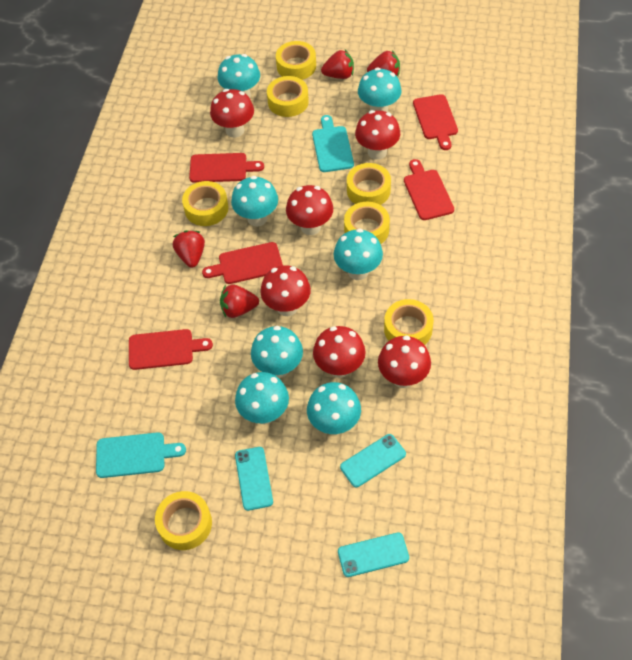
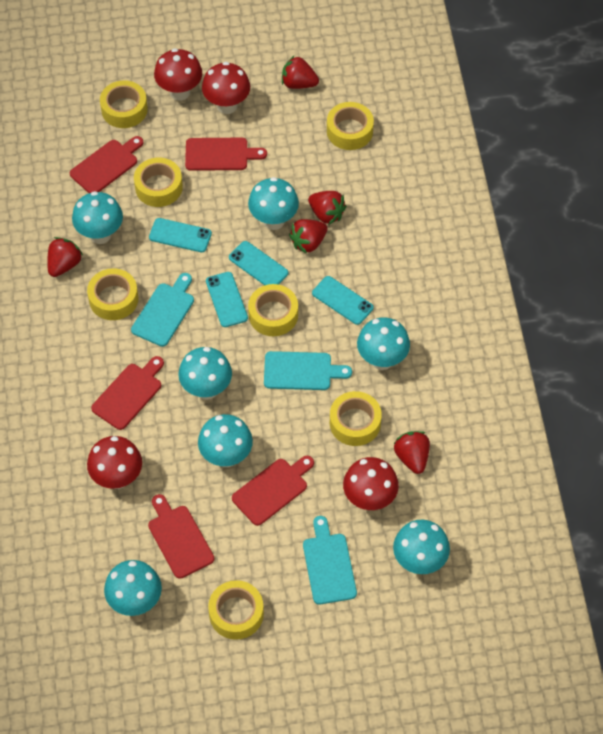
red mushroom: [210,89,254,138] [260,265,311,316] [286,185,333,235] [313,326,365,378] [355,110,400,160] [378,336,431,388] = 6 -> [87,436,142,489] [154,48,202,100] [202,62,250,114] [343,457,399,510] = 4
red strawberry: [173,230,205,268] [220,284,259,318] [321,50,354,79] [367,50,400,76] = 4 -> [47,237,83,277] [282,55,319,89] [289,219,328,254] [308,191,346,225] [394,431,430,474] = 5
turquoise cutting board: [96,432,186,478] [312,115,354,172] = 2 -> [131,273,194,347] [264,351,352,390] [303,516,357,605] = 3
turquoise phone: [235,447,273,511] [338,532,409,577] [340,434,406,487] = 3 -> [149,218,212,252] [206,272,248,327] [229,241,289,285] [312,276,374,325] = 4

